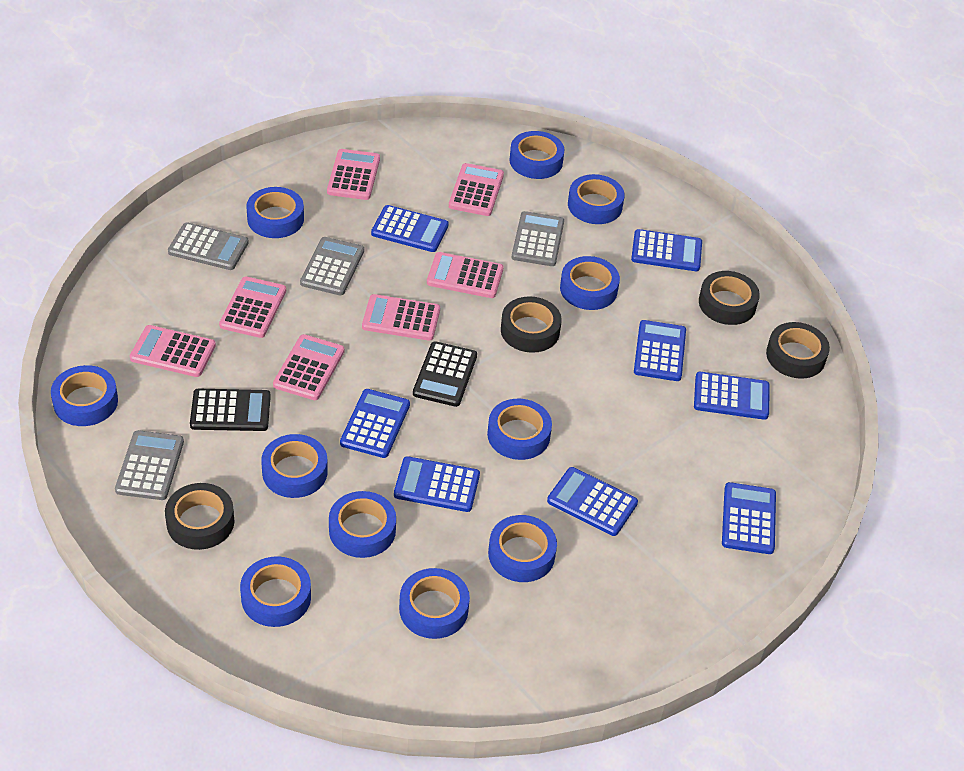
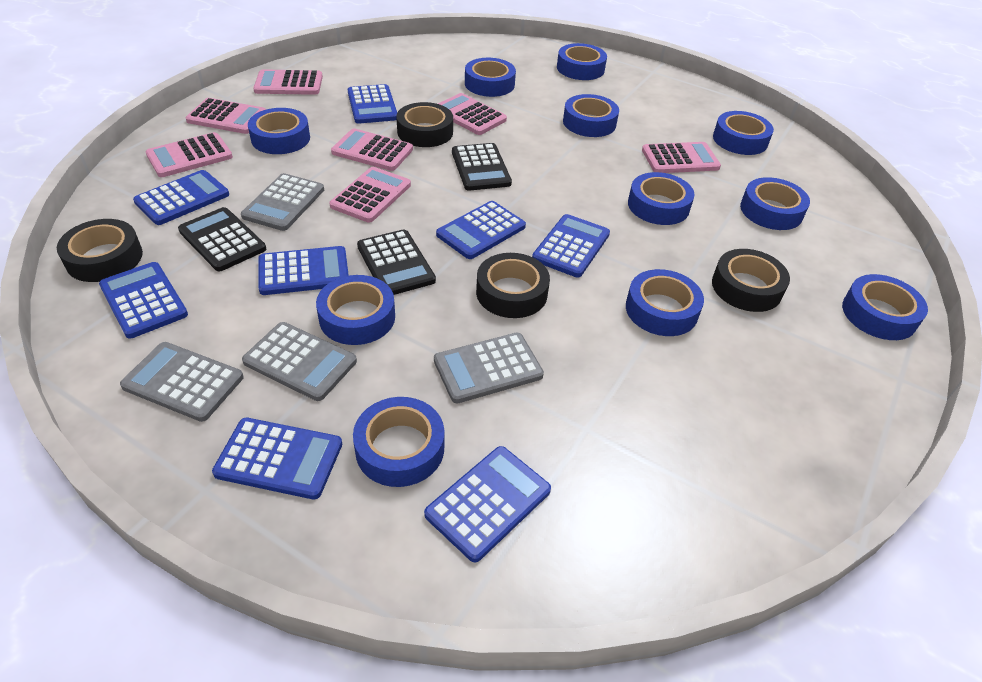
black calculator: [190,389,271,431] [413,341,477,407] = 2 -> [178,207,266,271] [357,229,436,295] [452,143,512,191] = 3

